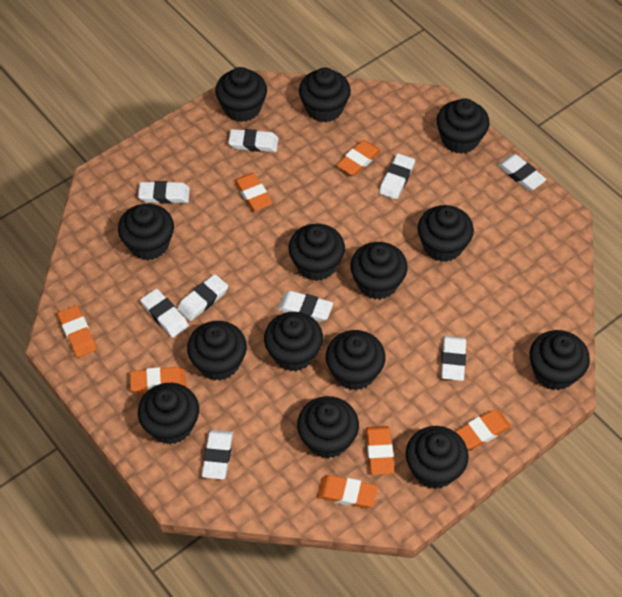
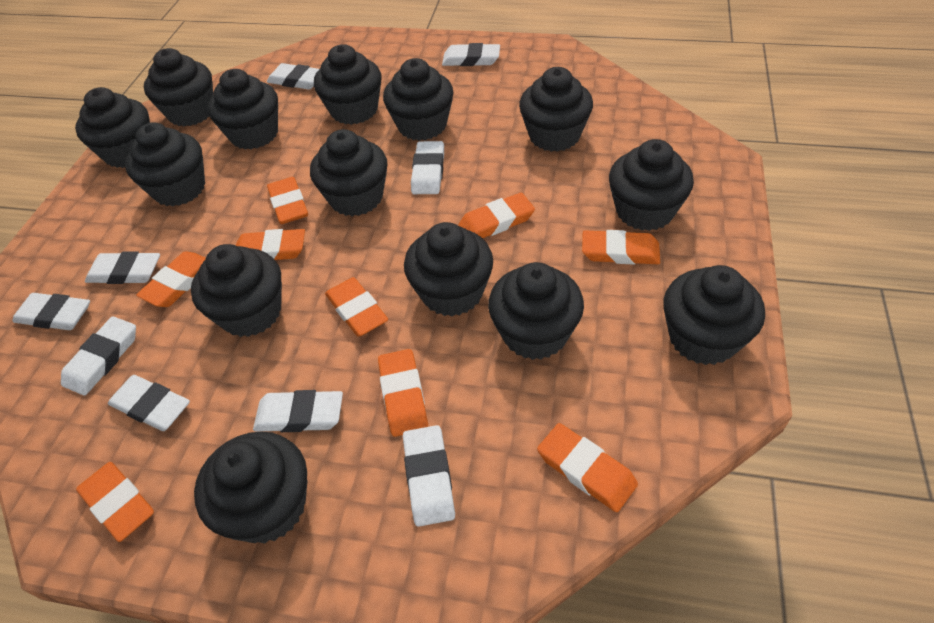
orange eraser: [57,305,97,358] [130,367,186,394] [234,173,273,211] [317,475,378,508] [337,140,381,176] [366,426,394,475] [455,409,511,450] = 7 -> [76,462,154,542] [136,251,206,307] [236,229,305,260] [267,177,308,224] [325,277,388,337] [378,349,428,437] [458,193,535,238] [537,423,638,512] [582,230,660,265] = 9

